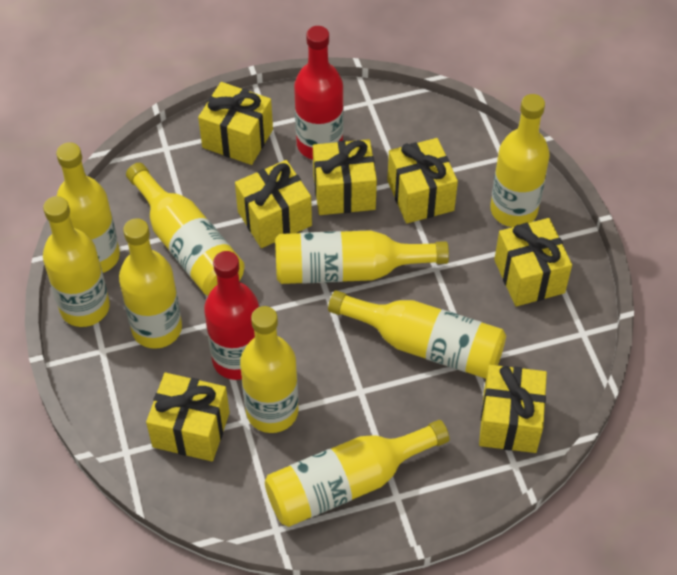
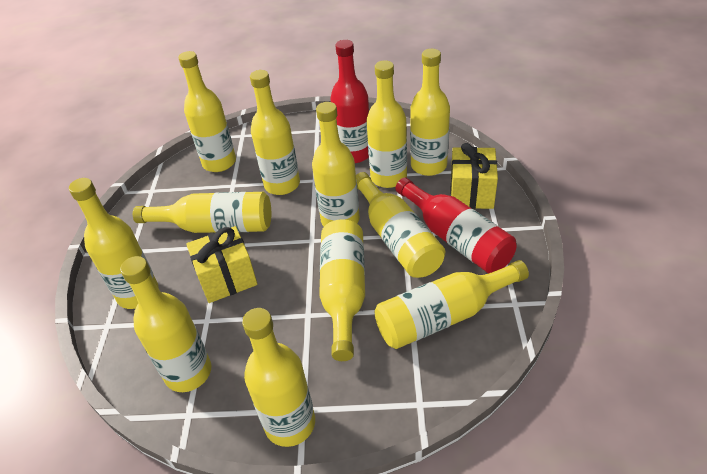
yellow bottle: [43,196,110,327] [56,142,120,273] [119,218,182,349] [126,163,245,296] [240,306,298,433] [265,420,449,527] [275,230,449,284] [328,290,506,379] [490,94,550,227] = 9 -> [69,178,159,309] [120,256,211,392] [133,192,271,233] [178,51,236,172] [242,308,315,447] [250,70,300,195] [312,102,360,226] [319,219,365,361] [356,172,445,278] [366,60,407,188] [375,260,529,349] [410,49,450,176] = 12
yellow gift: [146,373,230,461] [198,82,273,165] [235,160,312,248] [313,139,377,215] [387,138,458,224] [479,365,547,453] [494,218,572,306] = 7 -> [186,226,258,303] [450,143,498,209] = 2

